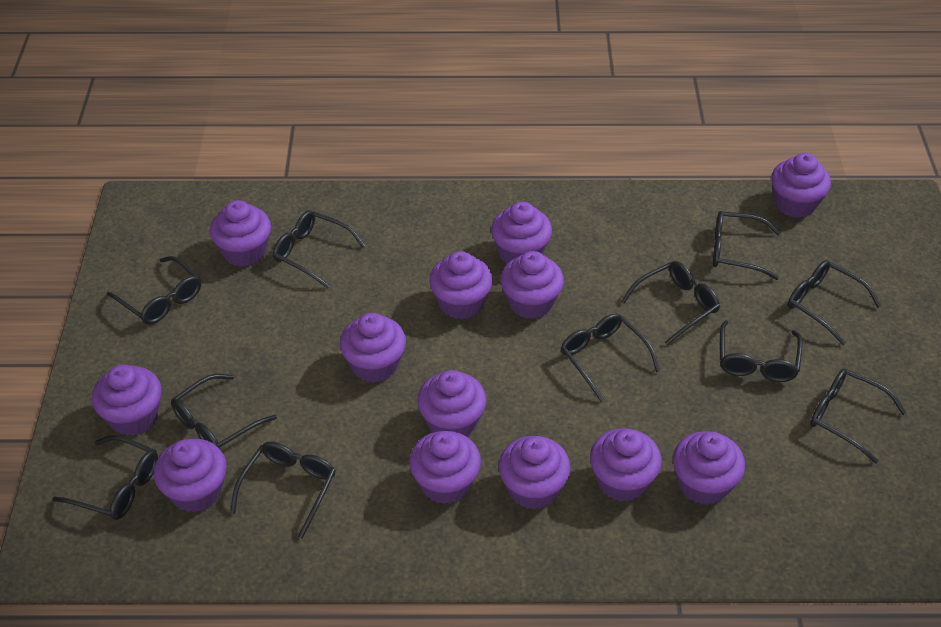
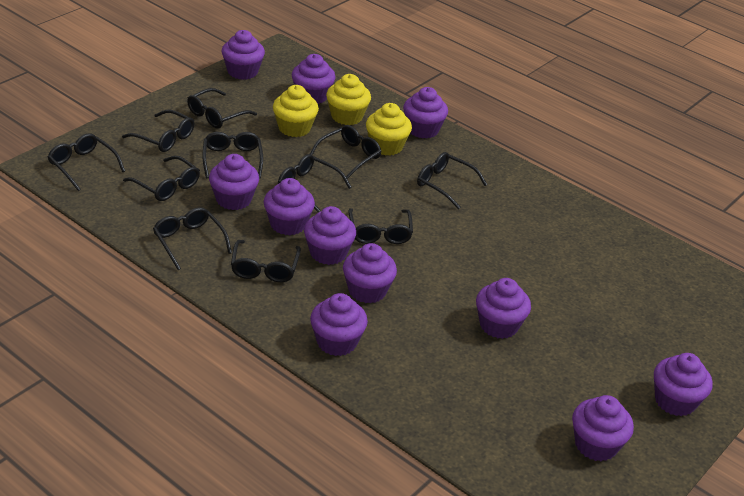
purple cupcake: [92,365,162,436] [154,439,227,513] [210,200,271,267] [340,313,406,383] [409,431,481,504] [417,370,486,436] [429,251,493,319] [491,202,552,264] [499,436,571,509] [501,251,564,319] [590,429,662,502] [673,431,745,505] [771,153,831,218] = 13 -> [209,154,259,210] [222,30,265,80] [264,178,315,235] [292,54,336,104] [304,206,356,265] [310,293,368,356] [343,243,397,303] [403,87,448,139] [476,278,531,339] [572,395,634,461] [654,353,713,416] = 11
yellow cupcake: none = 0 -> [273,85,319,137] [326,74,371,125] [366,103,412,156] = 3

